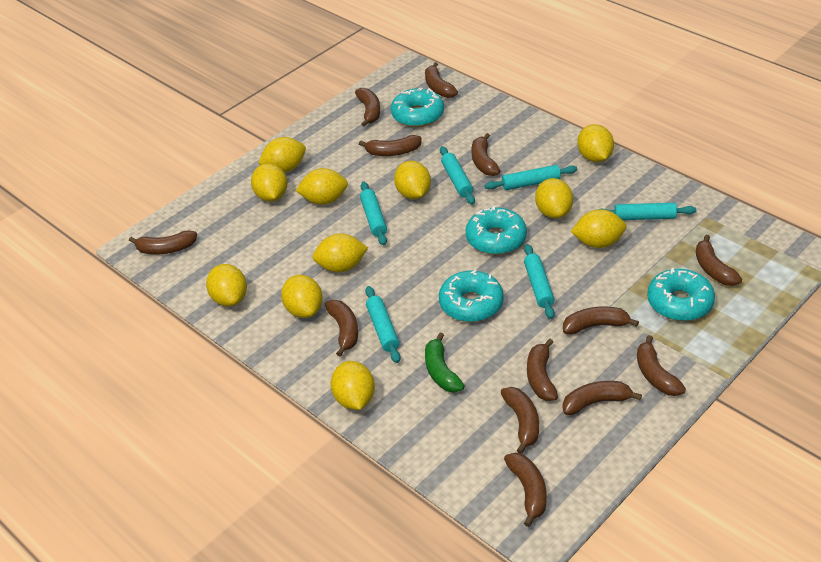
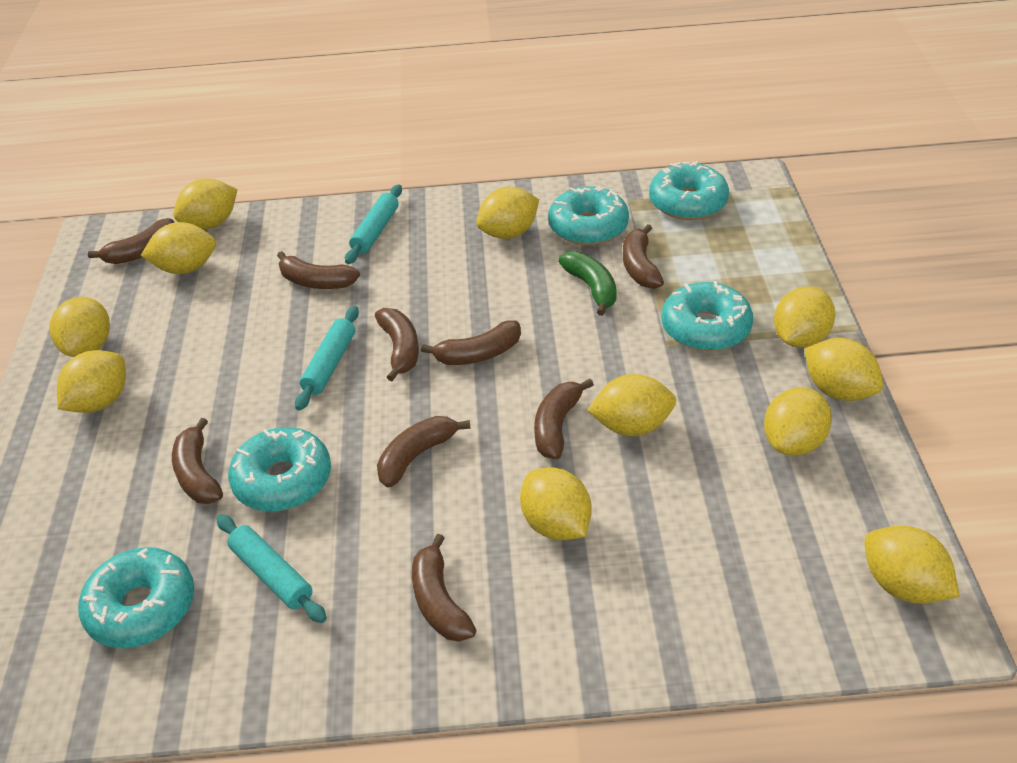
brown banana: [129,230,197,255] [325,300,358,357] [355,88,380,127] [359,135,422,156] [425,62,458,98] [472,133,500,176] [500,387,539,454] [504,453,547,527] [527,339,558,401] [562,381,642,415] [563,306,639,334] [637,335,686,396] [696,235,742,286] = 13 -> [88,218,175,264] [172,418,223,504] [277,251,360,289] [375,308,419,381] [377,416,471,487] [412,534,476,642] [421,320,521,365] [534,379,594,459] [623,224,664,289] = 9
turquoise donut: [391,87,444,127] [439,270,504,322] [466,206,527,255] [647,268,715,321] = 4 -> [78,547,194,648] [228,427,331,512] [548,186,629,245] [649,161,729,220] [661,281,753,351] = 5
turquoise rolling pin: [360,182,387,245] [365,286,401,363] [440,146,475,205] [485,165,577,190] [524,244,555,319] [603,203,696,220] = 6 -> [216,514,327,623] [295,306,359,411] [345,184,402,264] = 3

